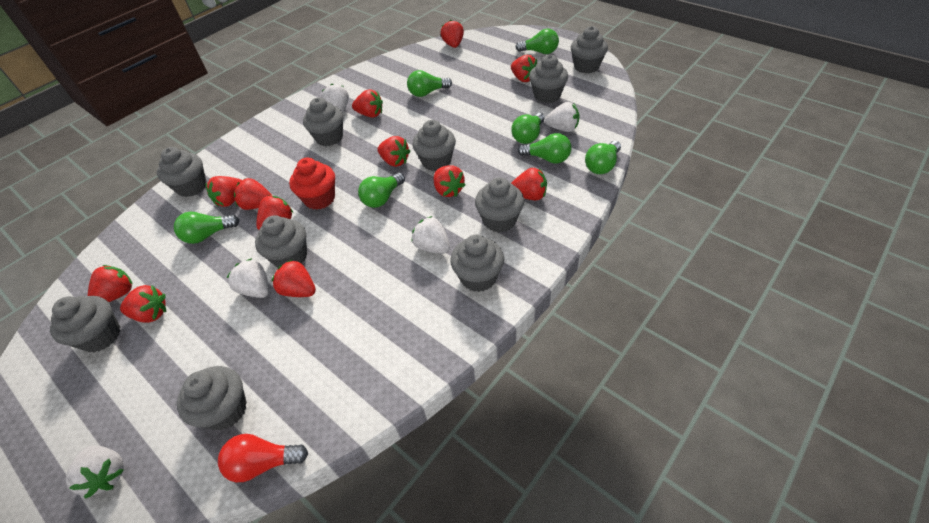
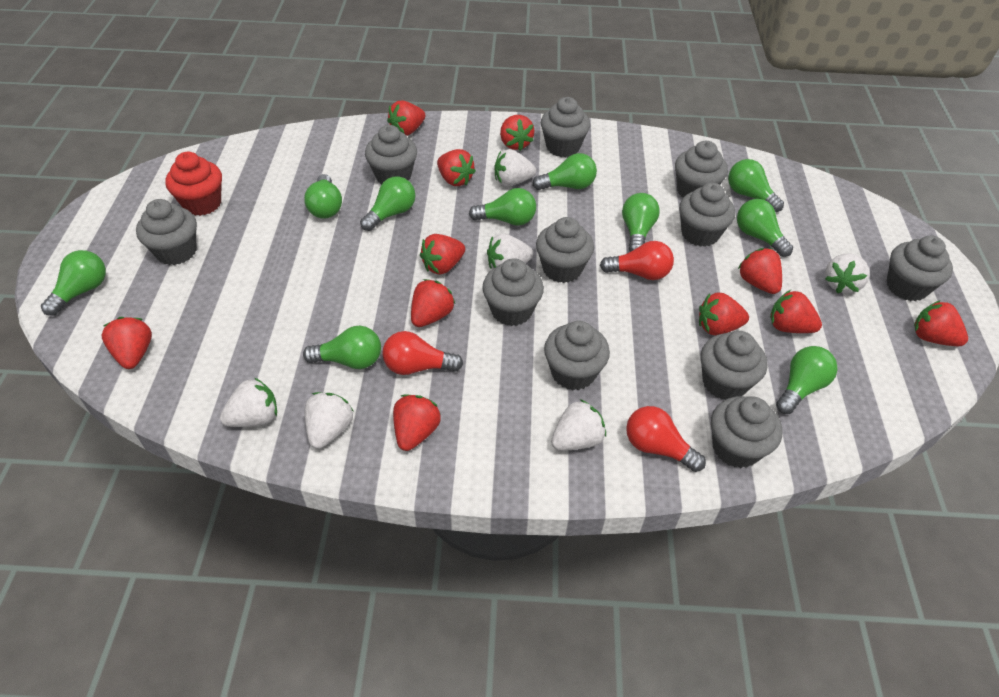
green light bulb: [174,212,239,244] [358,172,405,208] [407,70,452,97] [511,113,545,144] [515,28,559,54] [518,133,571,164] [585,141,621,174] = 7 -> [41,250,106,316] [303,326,381,369] [304,174,342,219] [360,176,415,231] [469,188,536,226] [532,153,597,190] [622,193,660,252] [728,159,784,212] [737,199,793,257] [776,346,838,414] = 10
grey cupcake: [50,296,120,352] [157,147,207,197] [177,366,247,430] [255,215,307,268] [303,97,343,146] [412,120,456,171] [450,235,504,292] [475,177,524,232] [529,54,568,103] [571,26,608,74] = 10 -> [136,199,197,265] [365,125,417,184] [482,258,544,326] [536,217,594,283] [541,97,590,157] [544,321,610,390] [675,141,728,197] [679,183,735,247] [701,331,767,400] [711,396,782,468] [887,236,953,301] = 11
red light bulb: [218,434,308,482] = 1 -> [382,331,463,375] [600,241,674,280] [626,406,706,472] = 3
red strawberry: [88,265,132,302] [120,285,166,323] [206,176,242,207] [234,178,273,210] [256,195,293,230] [272,260,316,297] [352,89,383,118] [377,136,410,167] [434,165,465,197] [440,20,464,48] [511,55,537,82] [512,168,547,200] = 12 -> [102,317,152,369] [387,100,425,136] [393,395,441,451] [411,279,455,327] [420,234,465,275] [437,149,476,186] [500,115,534,151] [699,292,749,335] [738,248,782,294] [770,290,822,333] [914,300,968,346] = 11
white strawberry: [66,445,124,499] [226,258,269,298] [322,84,349,113] [411,216,450,254] [545,102,580,132] = 5 -> [220,377,277,427] [305,392,353,449] [487,234,533,269] [495,149,536,187] [551,399,606,451] [825,253,870,293] = 6

